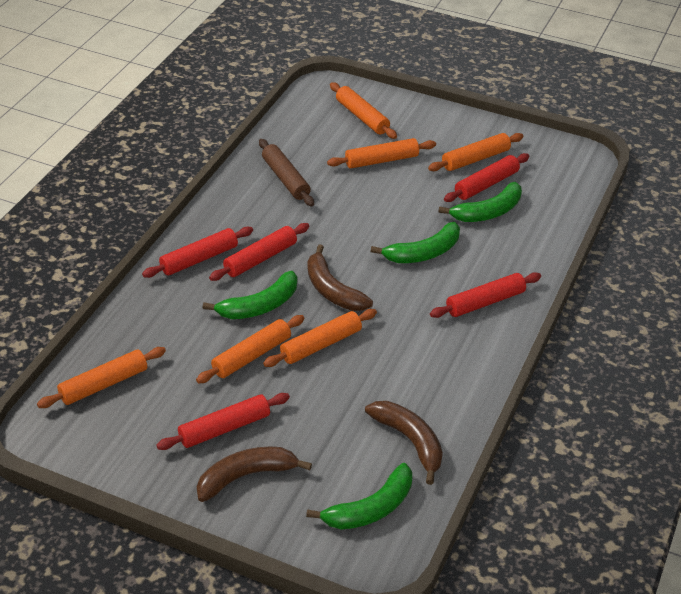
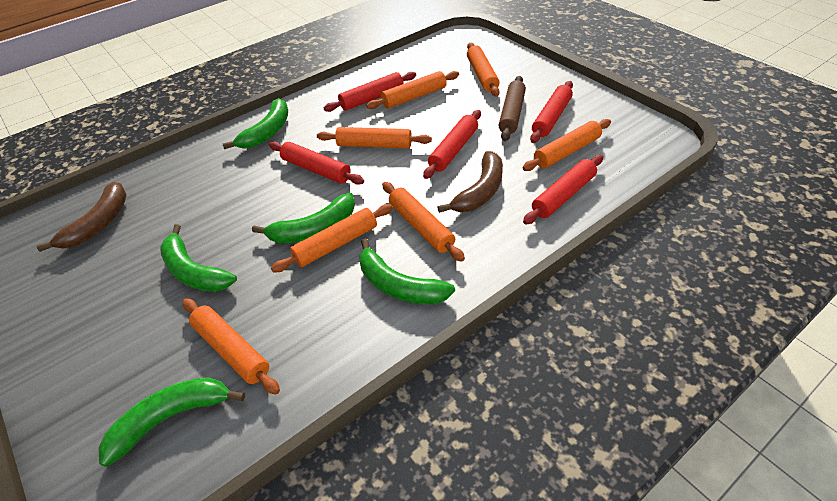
brown banana: [197,447,312,502] [307,244,373,311] [365,401,443,485] = 3 -> [36,181,127,252] [437,151,503,213] = 2
green banana: [203,271,297,319] [306,463,412,530] [370,222,460,263] [438,182,522,222] = 4 -> [98,377,245,467] [160,224,237,292] [222,98,288,149] [252,193,355,243] [359,238,455,304] = 5
orange rolling pin: [37,347,166,408] [196,315,304,383] [263,309,377,367] [327,138,436,169] [330,82,397,139] [428,133,524,171] = 6 -> [183,298,280,395] [271,204,393,273] [317,127,432,148] [366,71,459,109] [382,182,465,262] [467,43,500,97] [523,119,611,171] = 7

